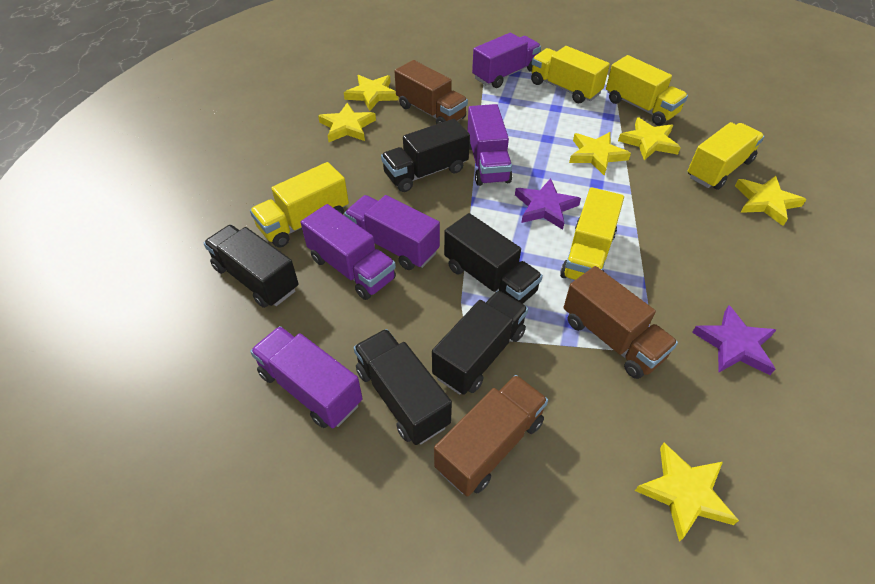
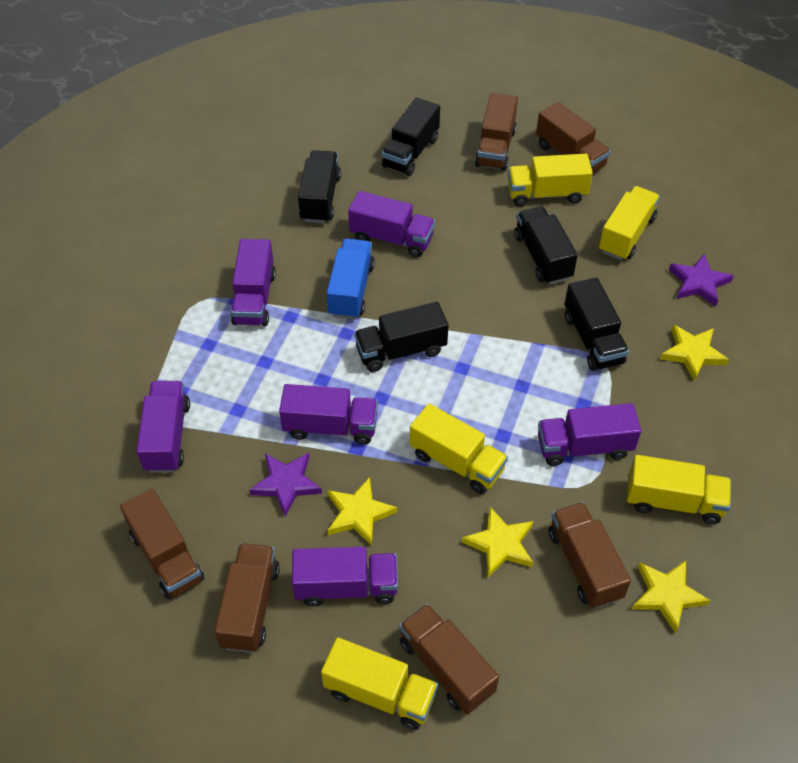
blue truck: none = 0 -> [327,239,375,319] = 1
brown truck: [395,60,468,124] [434,375,548,496] [564,266,678,379] = 3 -> [120,488,204,599] [214,543,280,653] [399,603,499,714] [475,93,518,171] [536,102,611,173] [548,502,631,609] = 6
purple truck: [250,326,363,428] [301,204,396,300] [344,195,440,270] [467,104,512,186] [472,33,541,88] = 5 -> [136,381,190,473] [231,239,276,326] [279,384,378,445] [292,547,398,607] [348,191,435,257] [538,403,641,466] = 6
yellow star: [318,103,376,142] [344,75,399,111] [569,132,631,176] [618,117,681,160] [635,443,739,542] [735,176,807,226] = 6 -> [327,477,397,546] [462,507,533,577] [632,560,710,633] [660,324,729,381] = 4

